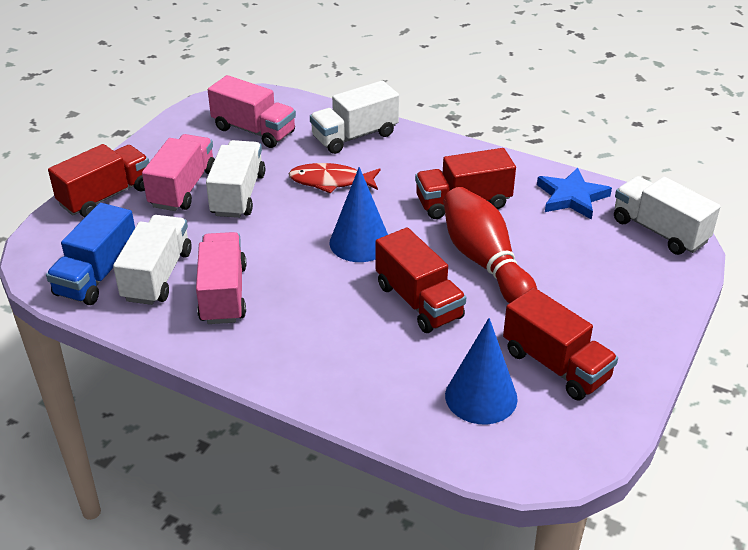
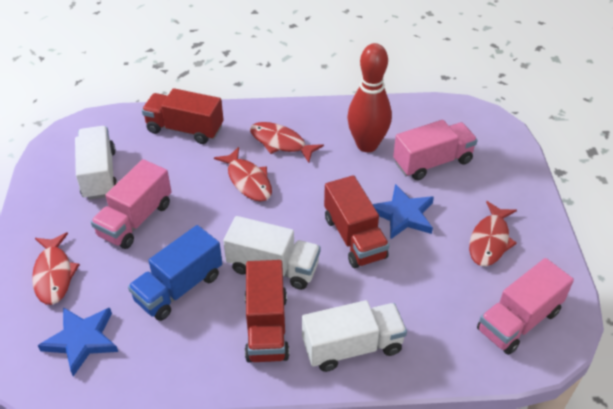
blue cone: [329,167,388,262] [445,318,518,424] = 2 -> none = 0
blue star: [537,168,612,220] = 1 -> [37,307,118,376] [372,184,434,240] = 2
red fish: [288,163,380,194] = 1 -> [32,232,80,305] [214,147,272,202] [250,122,324,162] [469,201,517,266] = 4
red truck: [48,144,149,217] [376,227,466,333] [415,148,516,219] [503,288,618,401] = 4 -> [142,88,224,144] [245,260,289,363] [324,175,389,268] = 3
white truck: [113,215,192,305] [206,140,265,218] [310,81,399,154] [614,176,720,255] = 4 -> [75,126,117,200] [223,216,321,290] [302,300,407,372] = 3

